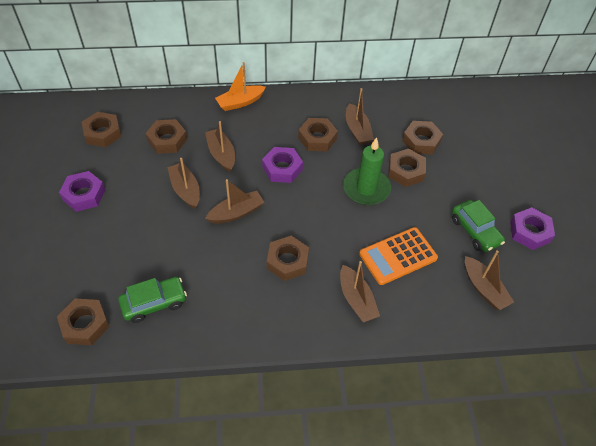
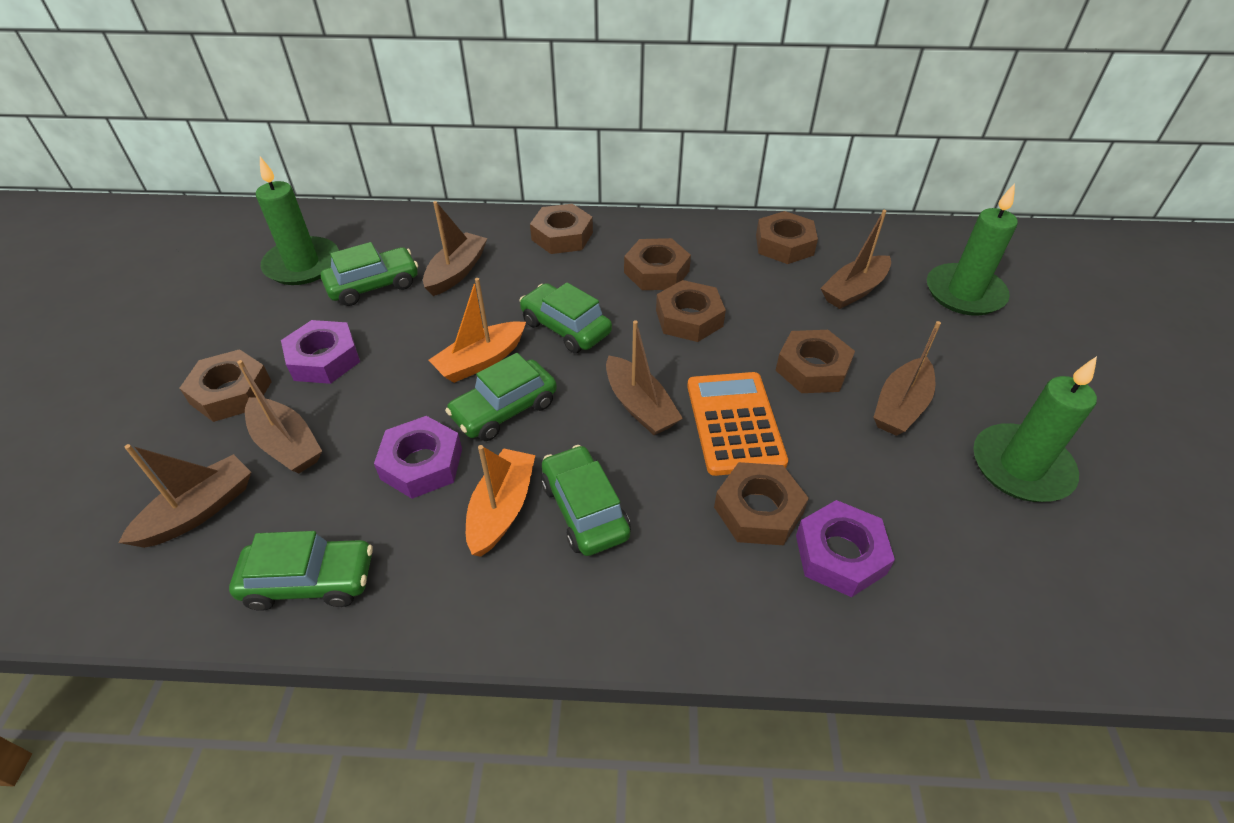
green candle: [343,137,391,205] = 1 -> [256,157,339,285] [927,183,1018,316] [973,356,1097,502] = 3
green car: [118,277,187,323] [452,200,505,252] = 2 -> [229,531,373,611] [321,242,418,306] [445,353,557,441] [519,283,612,353] [541,445,631,556] = 5
orange boat: [215,62,266,111] = 1 -> [429,278,526,383] [466,445,535,557] = 2

